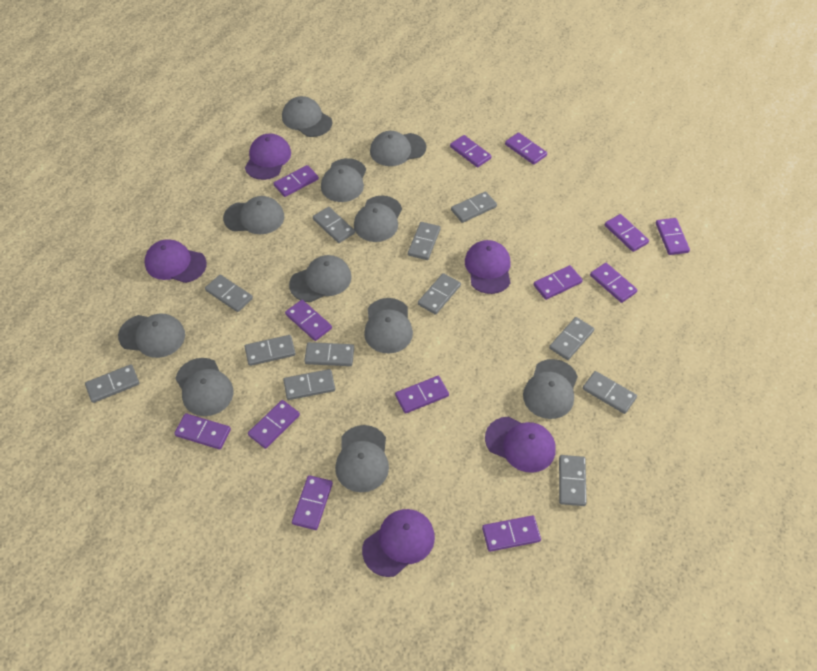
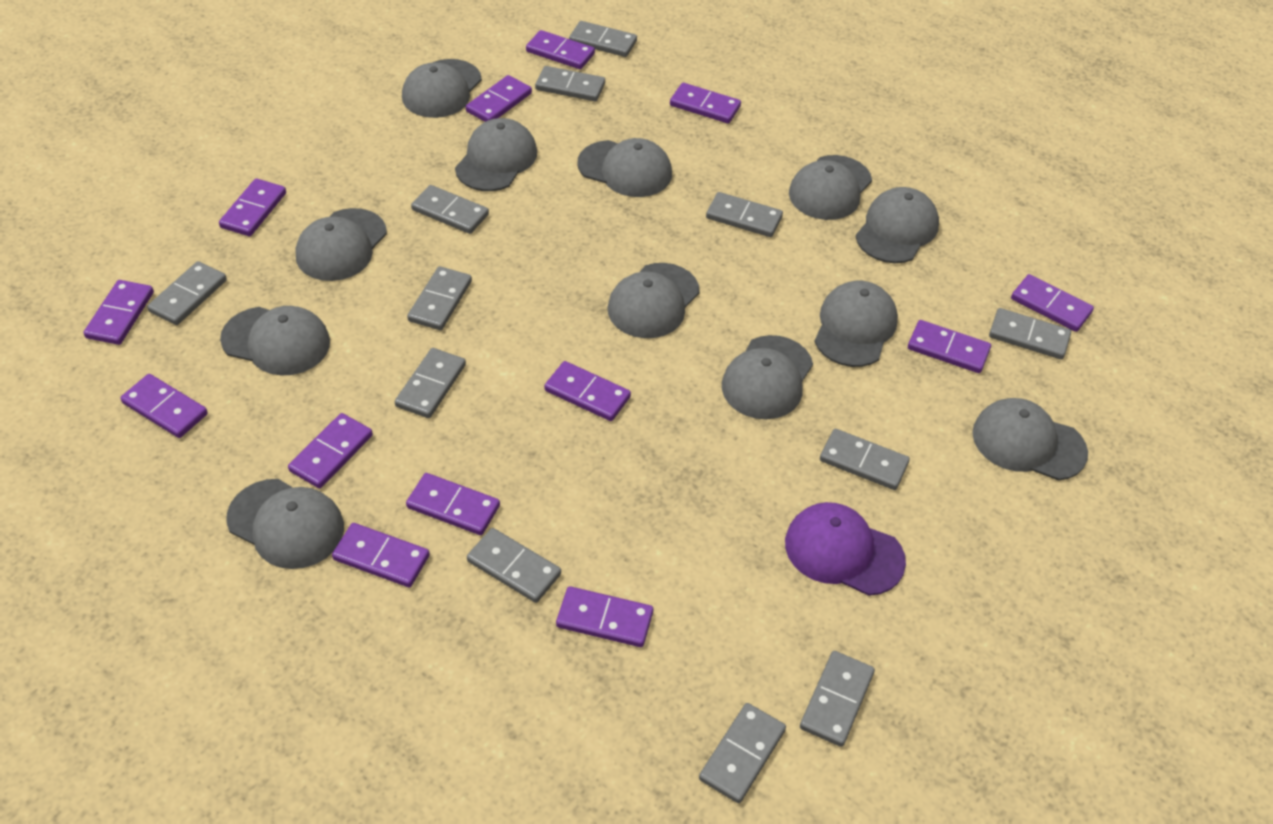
grey cap: [118,314,185,358] [175,358,233,416] [223,196,284,234] [282,96,332,137] [289,255,352,302] [321,158,366,202] [335,425,389,492] [354,196,402,242] [364,298,413,354] [370,131,426,166] [523,359,578,419] = 11 -> [220,306,330,375] [226,479,344,569] [295,208,387,281] [402,59,482,118] [455,118,537,191] [577,138,672,197] [607,263,700,338] [722,335,813,419] [789,155,872,220] [814,281,898,367] [856,187,939,263] [972,398,1088,481] = 12
purple cap: [144,239,207,283] [245,133,291,180] [362,509,435,577] [465,240,511,294] [485,417,556,473] = 5 -> [785,502,906,596] = 1

